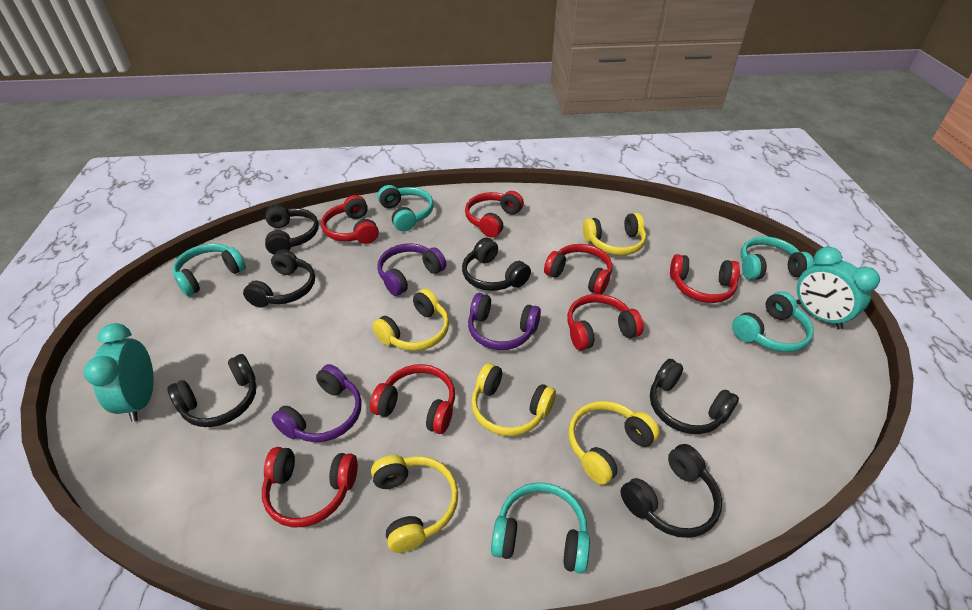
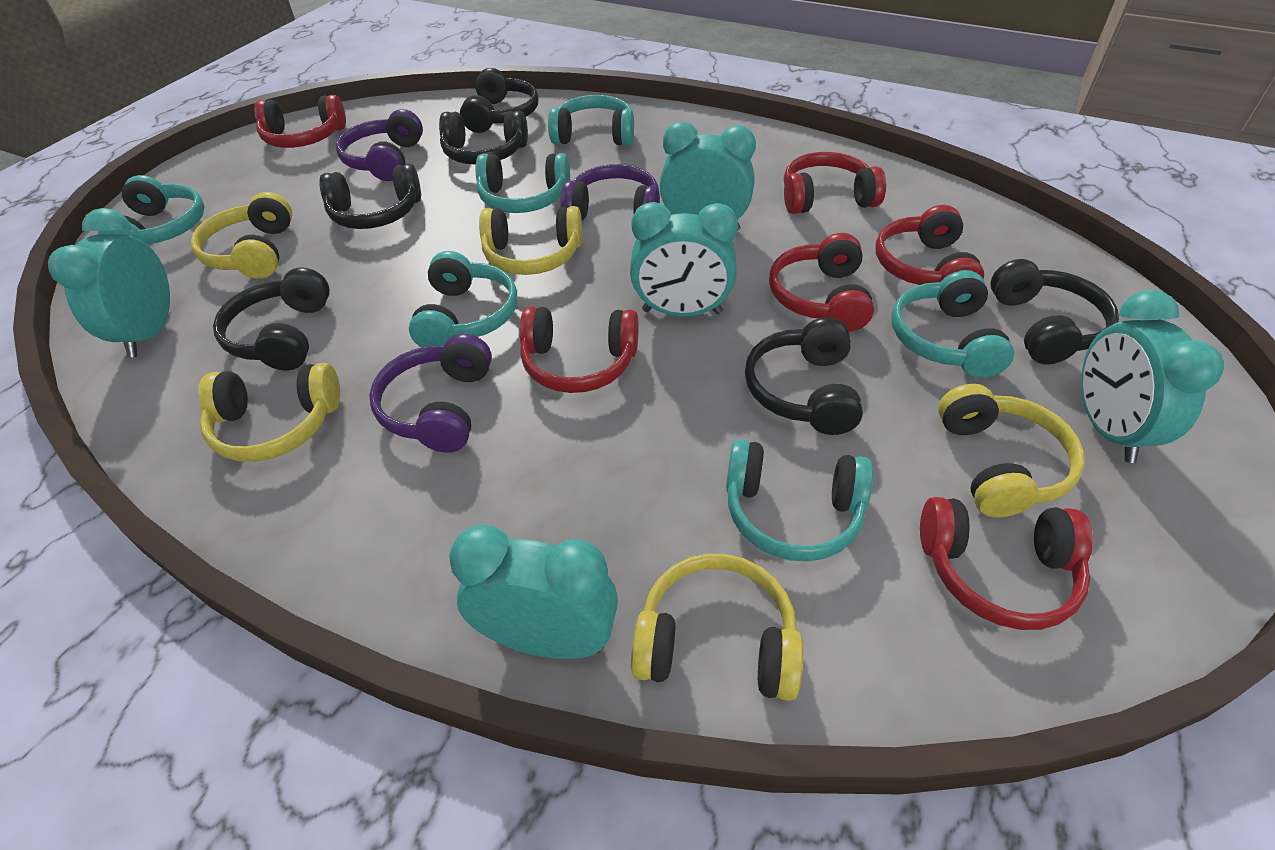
red headphones: [262,447,358,527] [321,195,379,244] [370,364,455,434] [465,191,524,237] [544,244,612,294] [567,294,644,350] [670,254,740,303] = 7 -> [254,95,346,148] [519,306,638,393] [769,233,874,332] [784,152,886,214] [875,205,984,285] [920,497,1093,630] = 6
turquoise clock: [84,323,154,422] [796,247,880,329] = 2 -> [48,208,170,357] [449,525,618,659] [630,202,738,317] [659,122,756,231] [1081,290,1224,463] = 5
turquoise headphones: [173,243,246,296] [378,185,434,231] [491,482,590,574] [732,291,814,352] [741,236,814,280] = 5 -> [98,175,205,244] [409,251,517,347] [475,153,570,213] [548,95,634,146] [726,440,873,561] [891,270,1014,378] = 6

